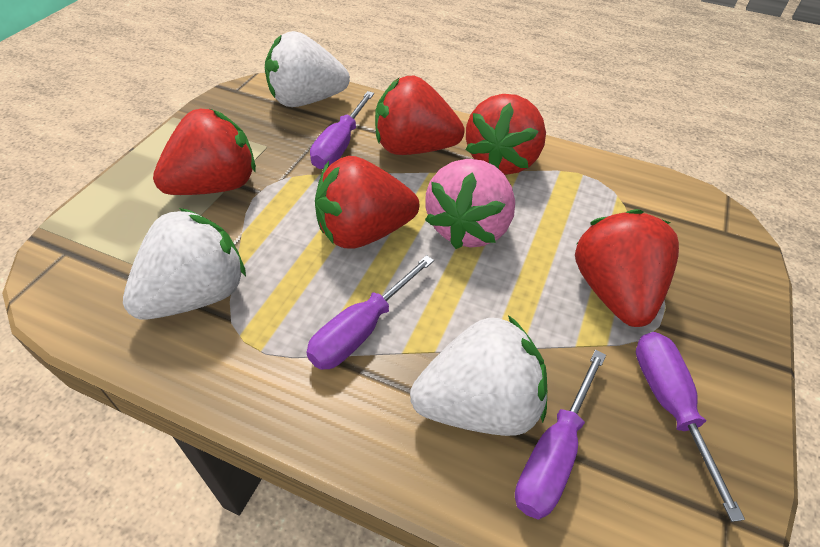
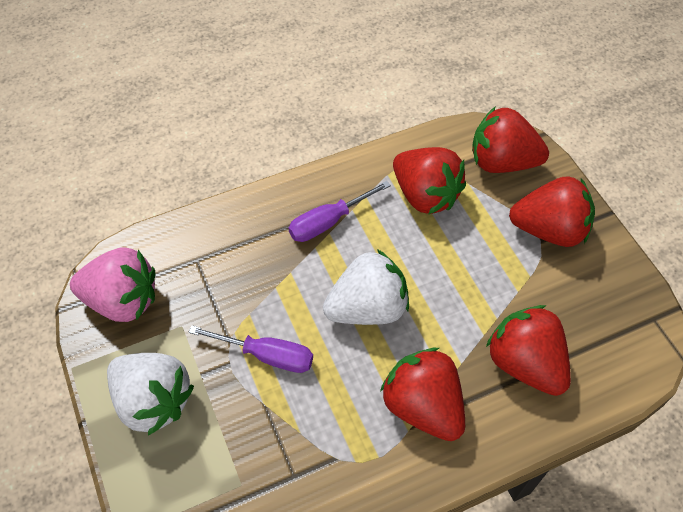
purple screwdriver: [306,255,434,370] [310,91,374,169] [515,350,606,520] [636,332,745,522] = 4 -> [189,325,313,373] [288,181,391,242] = 2
white strawberry: [123,208,246,320] [265,31,350,107] [410,315,547,436] = 3 -> [107,353,194,436] [323,249,409,325] = 2

